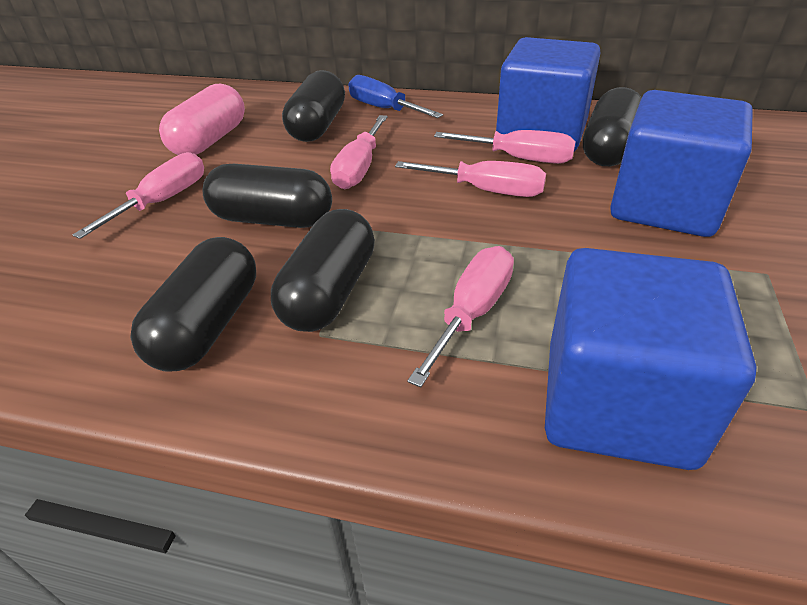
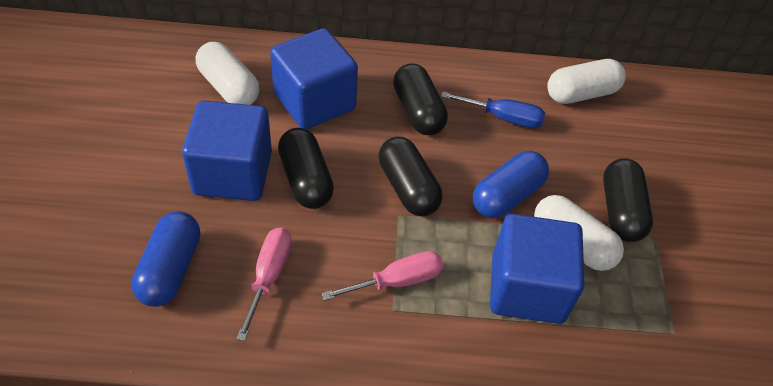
black capsule: [130,237,256,372] [203,164,332,228] [271,209,375,332] [282,70,345,142] [583,87,641,166] = 5 -> [278,128,334,209] [378,137,442,216] [393,63,448,135] [603,158,653,242] = 4
blue capsule: none = 0 -> [131,211,200,307] [473,151,549,218] = 2
pink capsule: [159,84,245,155] = 1 -> none = 0
pink screwdriver: [73,152,204,239] [330,115,388,189] [395,161,546,197] [407,246,514,387] [434,130,576,164] = 5 -> [236,227,292,341] [321,251,444,301] = 2
white capsule: none = 0 -> [196,42,260,105] [534,195,624,271] [547,59,626,104] = 3

